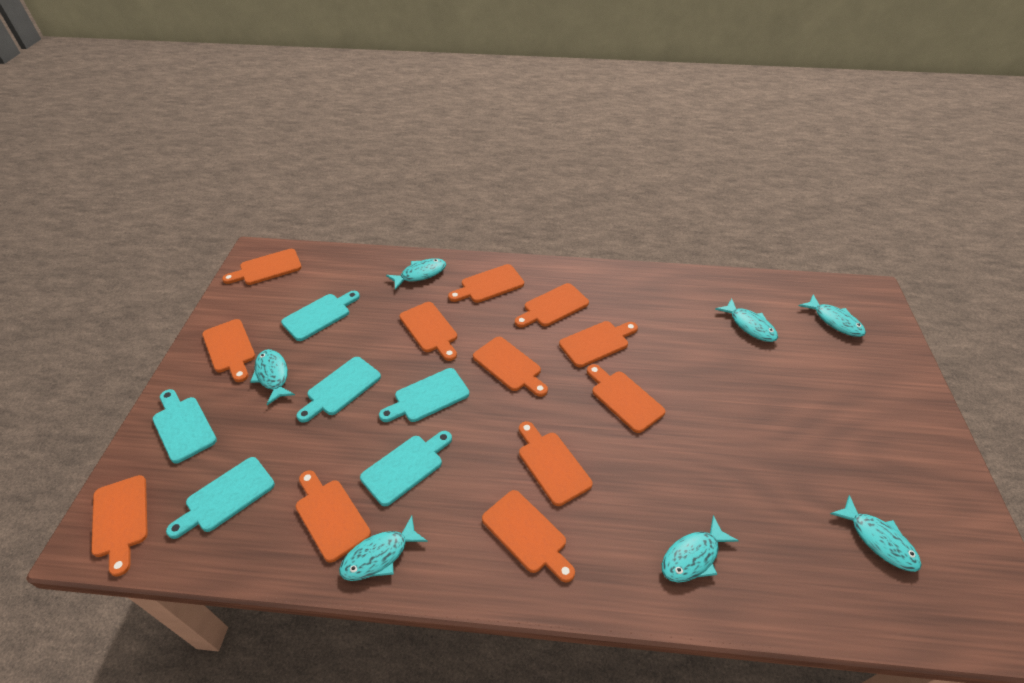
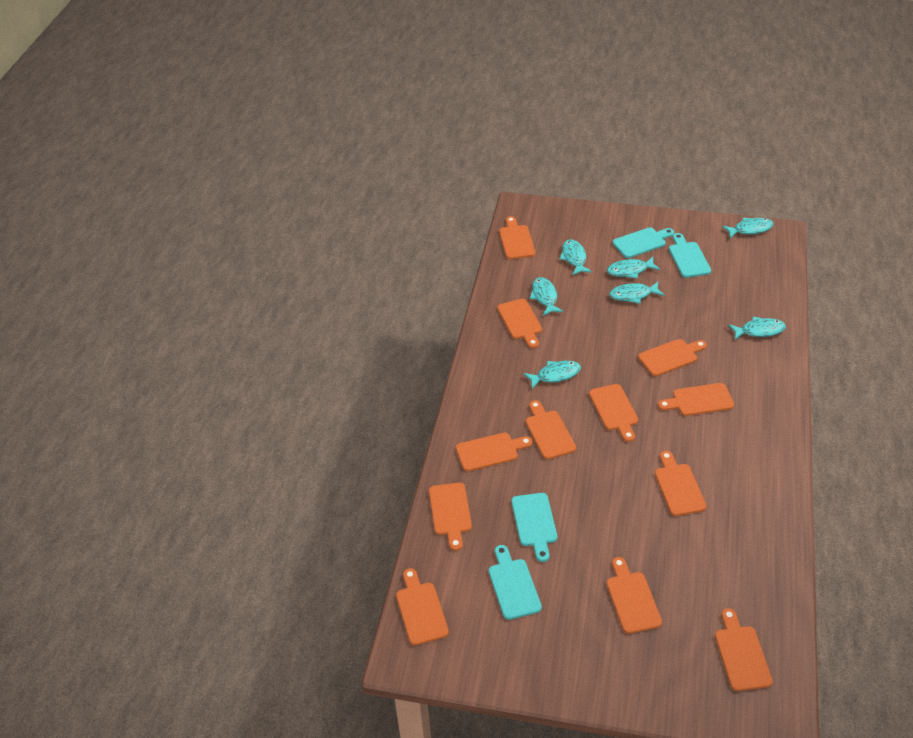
turquoise cutting board: [152,389,217,464] [166,457,275,539] [281,291,360,341] [296,357,381,423] [360,431,452,506] [379,368,469,422] = 6 -> [489,545,542,620] [511,493,557,562] [613,227,674,258] [669,233,711,278] = 4

